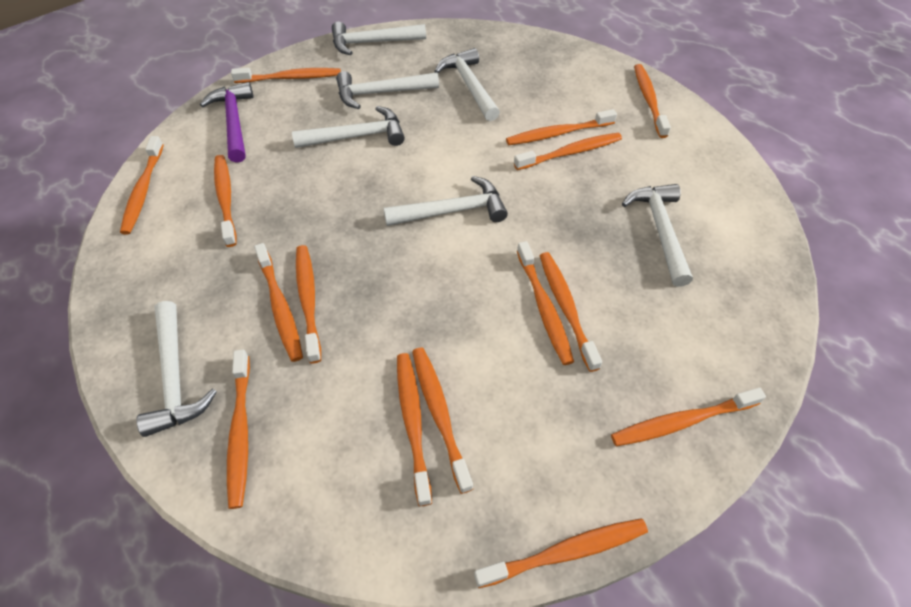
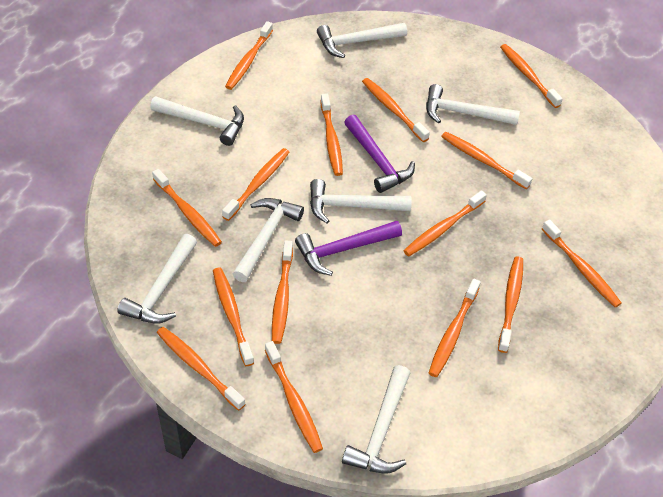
purple hammer: [200,82,254,163] = 1 -> [295,221,402,276] [344,115,415,193] = 2

